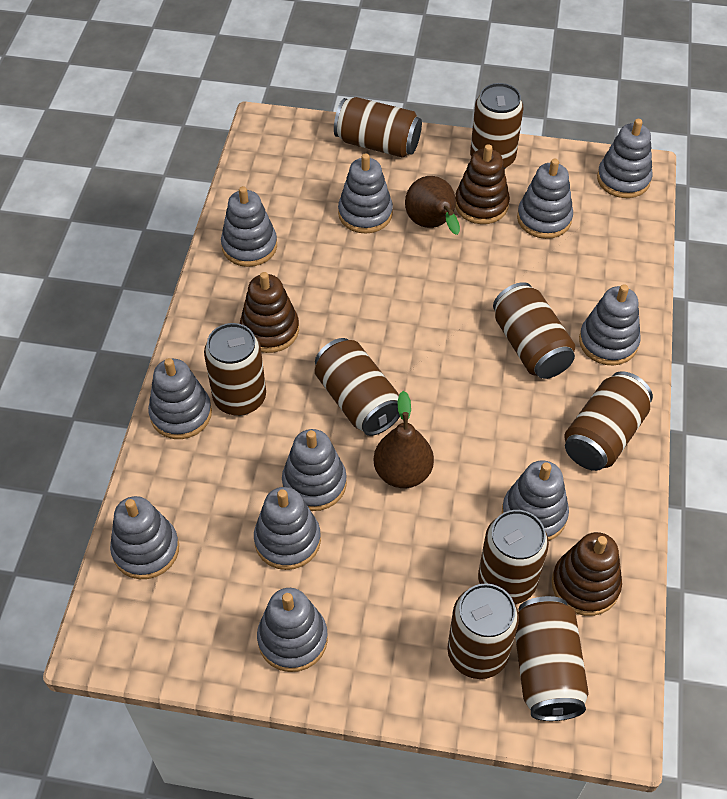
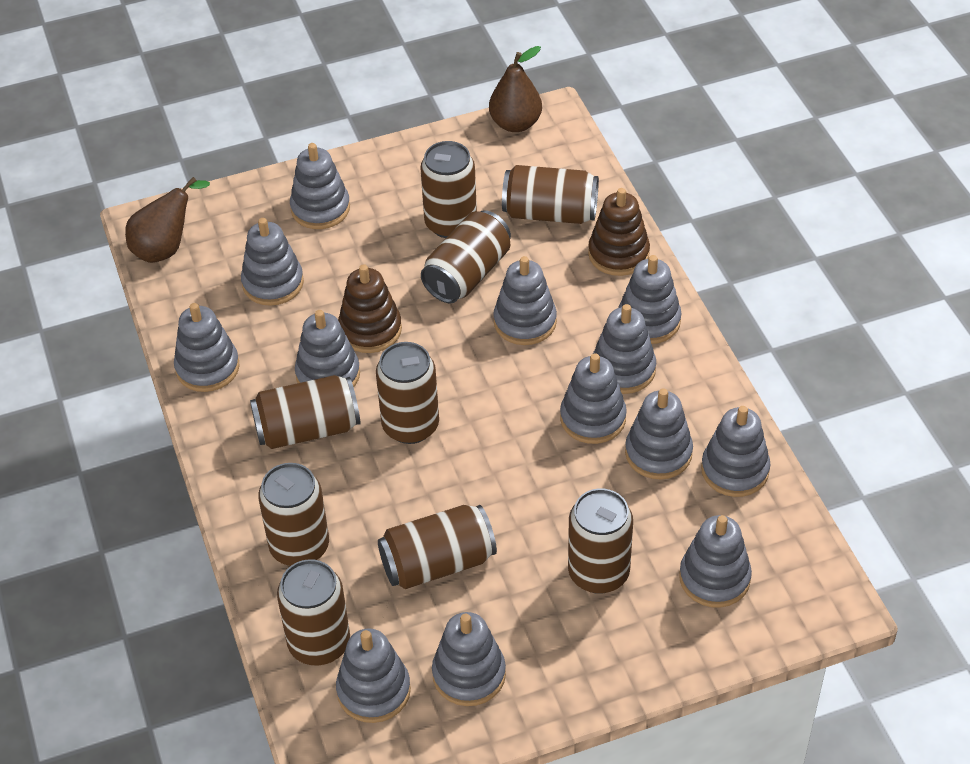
brown stacking toy: [240,272,299,353] [455,144,510,224] [552,532,622,616] = 3 -> [338,264,402,353] [588,188,650,276] = 2
grey stacking toy: [110,496,179,579] [148,358,212,439] [221,186,277,267] [254,487,321,570] [257,588,328,672] [282,429,347,511] [338,153,393,234] [502,460,569,541] [517,159,573,239] [579,284,641,365] [597,119,652,198] = 11 -> [174,303,239,392] [241,218,304,306] [290,143,350,229] [295,310,360,387] [336,628,411,723] [432,612,506,706] [493,256,557,345] [560,353,627,444] [593,304,656,394] [618,255,682,344] [625,389,693,479] [679,515,752,608] [701,406,770,497] = 13

